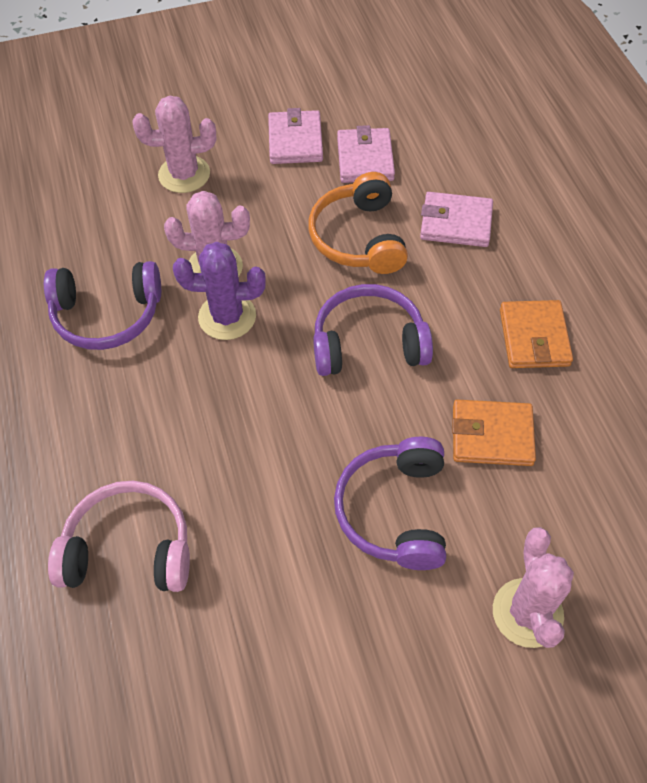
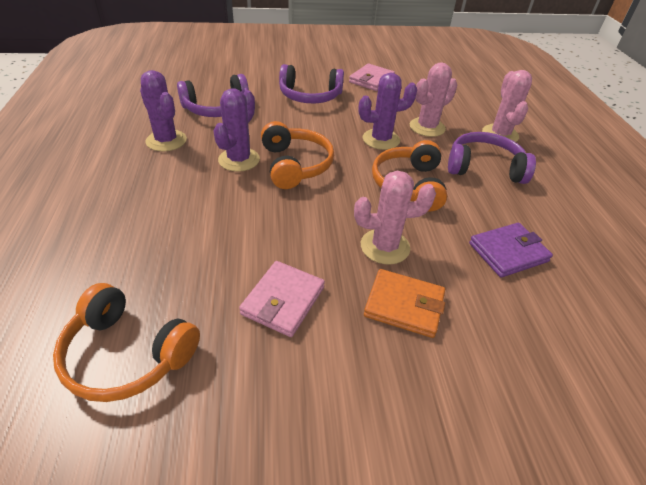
orange headphones: [309,172,408,274] = 1 -> [53,283,200,402] [261,121,334,189] [372,140,447,211] = 3
orange wallet: [452,400,536,466] [500,300,573,368] = 2 -> [364,269,445,338] = 1
pink headphones: [48,481,190,592] = 1 -> none = 0
pink wallet: [268,108,323,164] [337,125,395,183] [420,192,493,247] = 3 -> [239,261,325,337] [349,63,395,91] = 2
purple cactus: [173,242,266,340] = 1 -> [140,70,187,151] [213,88,260,172] [359,73,417,150] = 3
purple wallet: none = 0 -> [469,223,553,278] = 1

